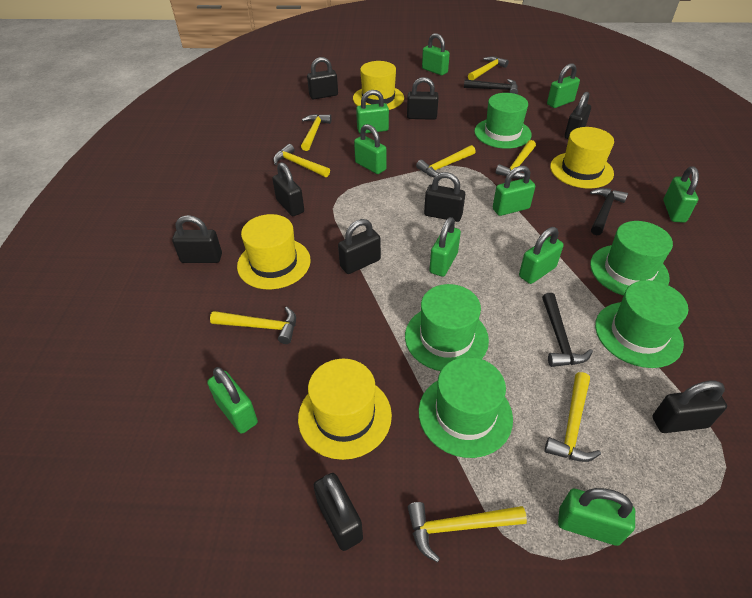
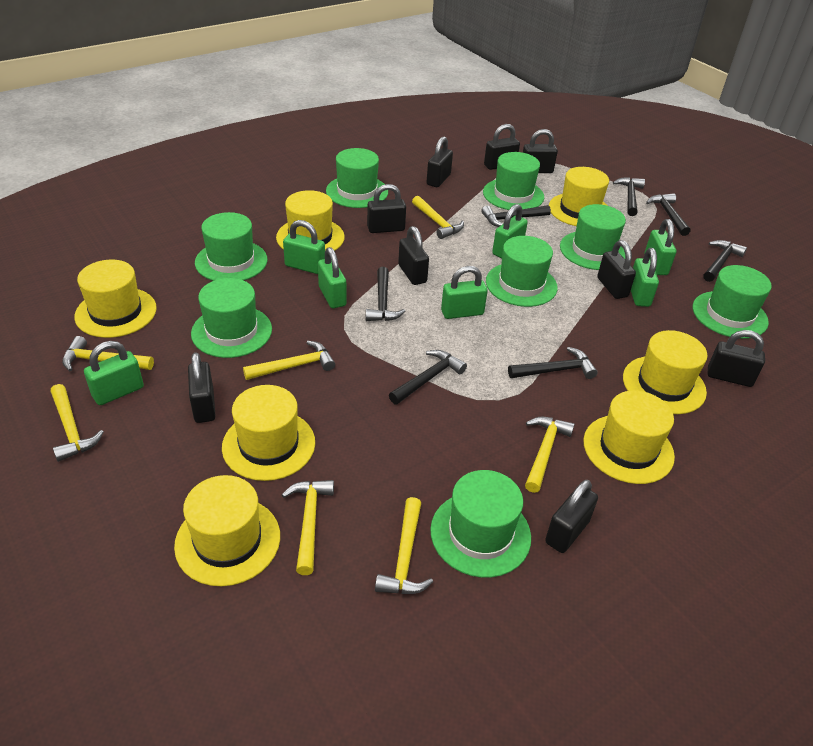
black hammer: [464,79,518,94] [542,293,593,367] [590,188,628,235] = 3 -> [366,267,406,321] [389,350,467,404] [481,205,551,227] [508,347,598,379] [613,177,645,216] [646,193,691,236] [703,240,747,282] = 7
green hat: [405,284,489,371] [419,357,513,458] [474,93,532,149] [590,221,673,296] [595,280,688,368] = 5 -> [191,278,272,358] [195,212,268,281] [326,148,388,208] [430,470,531,578] [483,152,544,210] [486,236,558,307] [560,204,626,270] [693,265,772,339] = 8
green padlock: [207,367,258,434] [354,124,386,174] [356,90,389,133] [422,33,450,75] [429,217,461,277] [493,166,535,216] [519,227,564,284] [547,63,580,108] [558,488,635,546] [663,166,699,223] = 10 -> [84,341,144,405] [283,220,325,274] [318,247,346,308] [441,266,488,319] [492,204,528,258] [631,248,659,307] [644,219,676,275] = 7
yellow hammer: [210,306,296,344] [273,144,330,177] [301,114,332,151] [408,502,527,562] [416,145,476,177] [468,56,509,80] [495,140,536,179] [544,372,601,462] = 8 -> [51,384,104,462] [62,336,154,371] [243,341,335,380] [282,480,334,575] [375,497,433,594] [412,196,464,239] [525,417,575,493] = 7
yellow hat: [237,214,311,289] [298,359,392,460] [353,61,404,110] [550,127,614,188] = 4 -> [74,260,157,338] [174,475,280,586] [222,385,315,481] [276,190,345,251] [549,167,609,226] [583,390,675,484] [623,330,708,414] = 7

